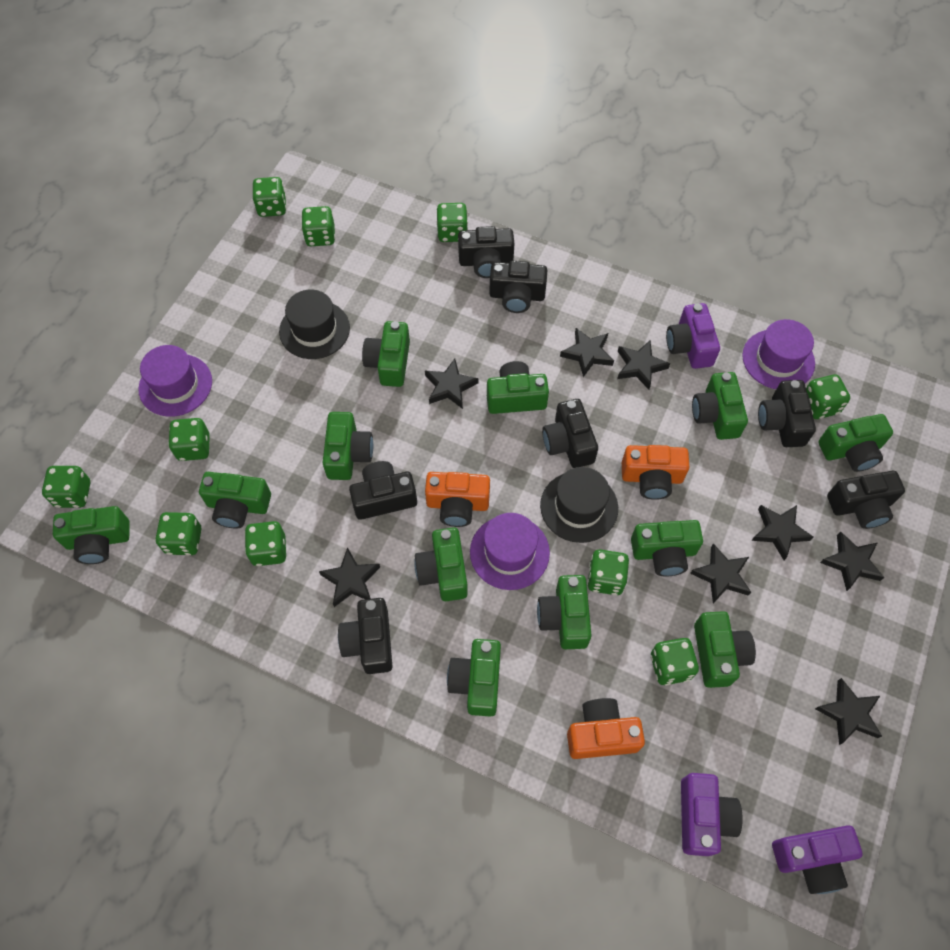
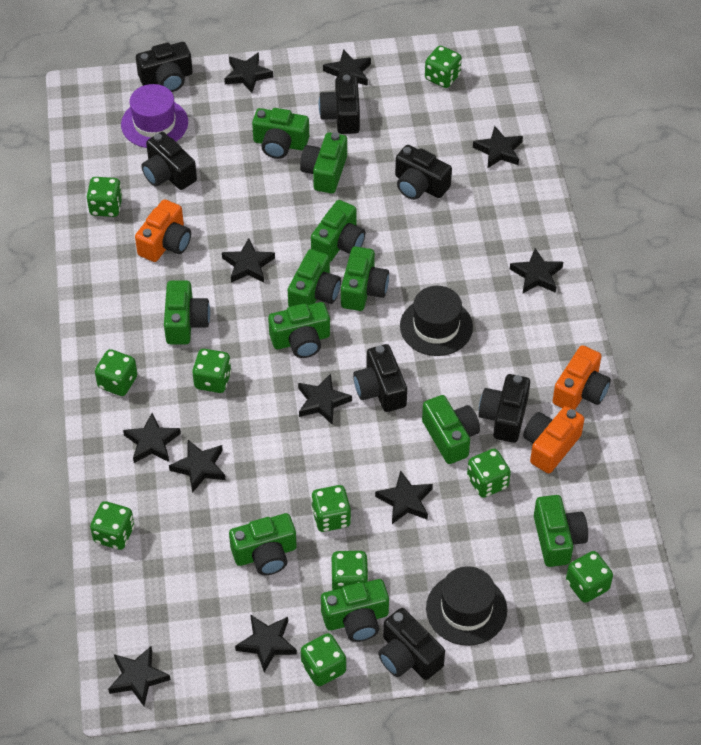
black star: [319,547,380,607] [425,359,478,409] [560,328,614,377] [617,340,670,390] [690,544,751,603] [751,505,813,560] [815,678,882,745] [820,531,884,591] = 8 -> [108,646,171,706] [123,413,181,463] [169,440,226,493] [222,238,275,283] [224,52,273,93] [235,614,297,672] [298,373,352,425] [323,49,371,86] [375,470,433,524] [473,126,523,169] [510,248,563,293] = 11
green camera: [53,506,130,564] [199,472,271,529] [323,412,373,480] [362,321,410,387] [414,527,468,601] [447,639,501,717] [487,361,549,414] [537,575,592,649] [631,520,703,577] [692,372,748,440] [694,611,756,688] [819,414,893,472] = 12 -> [164,280,210,344] [229,513,297,575] [252,108,309,159] [268,302,330,358] [288,249,341,307] [300,132,347,194] [311,200,365,262] [321,579,389,642] [341,246,389,311] [422,395,480,464] [534,495,588,567] = 11
purple camera: [666,303,720,369] [681,773,743,856] [772,825,863,894] = 3 -> none = 0
purple hat: [138,345,212,417] [470,513,550,590] [742,319,815,389] = 3 -> [121,84,188,148] = 1

